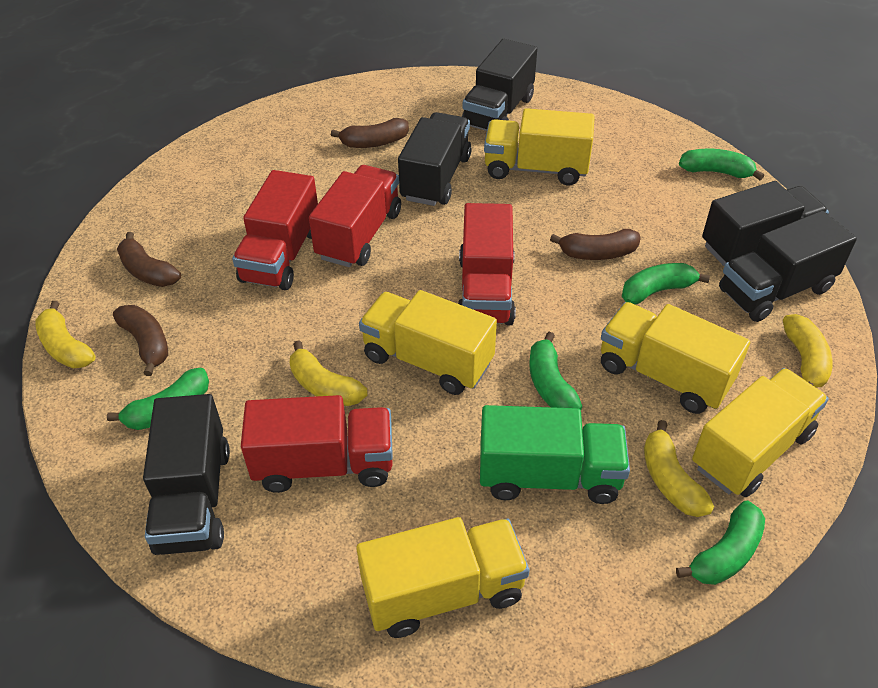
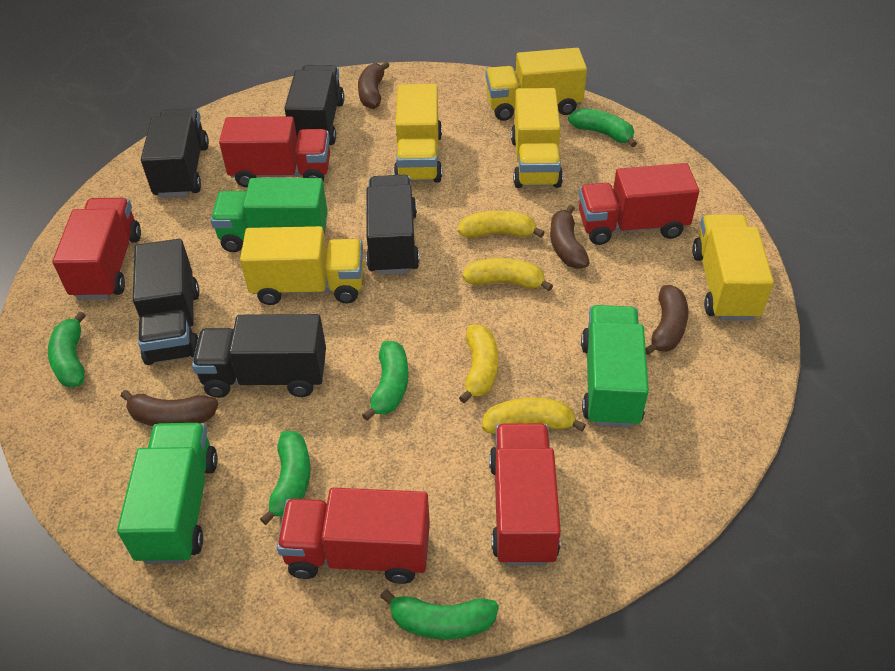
green truck: [480,405,630,504] = 1 -> [117,423,218,564] [211,178,328,252] [581,305,649,428] = 3
red truck: [232,170,318,290] [241,395,393,493] [309,165,401,267] [458,203,516,325] = 4 -> [52,198,141,300] [219,116,330,187] [277,488,430,584] [489,423,561,566] [579,163,699,245] = 5

